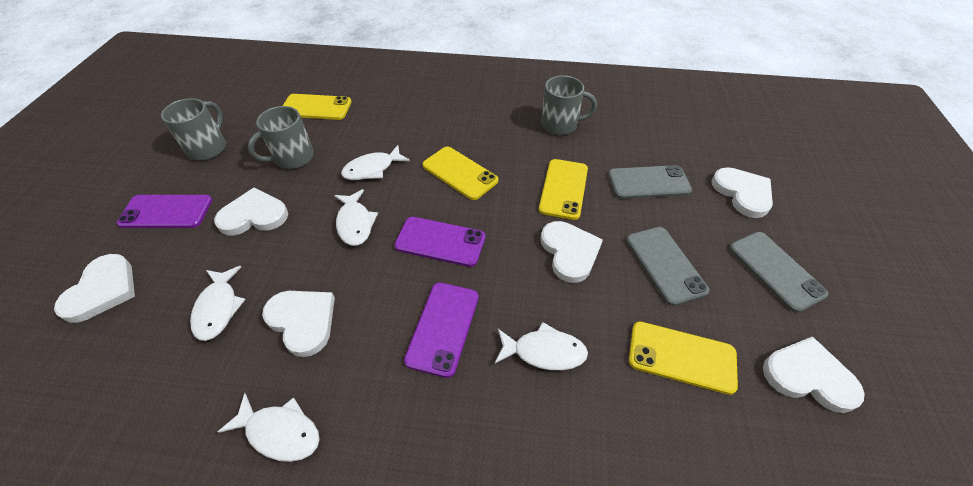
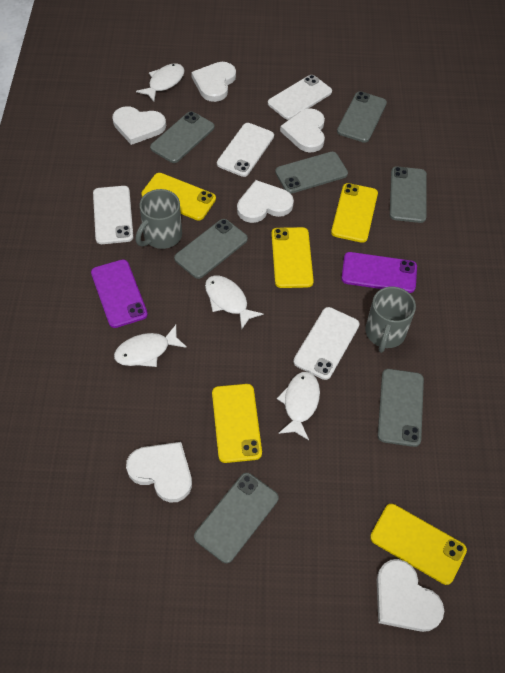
grey mug: [161,98,226,160] [248,106,314,169] [541,76,597,135] = 3 -> [135,189,182,249] [365,287,416,353] = 2
grey phone: [608,165,692,199] [626,227,710,306] [729,232,829,313] = 3 -> [150,111,215,163] [174,219,248,279] [194,473,279,563] [275,152,348,194] [337,92,387,143] [378,369,424,447] [390,167,427,223] = 7
purple phone: [117,195,212,228] [394,217,485,267] [404,282,479,378] = 3 -> [91,260,148,328] [341,252,417,293] = 2
white fish: [190,266,246,341] [218,393,320,462] [334,189,378,246] [341,145,410,180] [495,322,588,370] = 5 -> [114,325,187,367] [136,63,185,102] [205,276,263,329] [277,372,320,440] = 4
white phone: none = 0 -> [93,186,133,244] [217,123,274,177] [268,75,332,120] [293,307,359,380] = 4
yellow phone: [283,94,352,120] [423,147,498,200] [539,159,588,220] [629,322,738,395] = 4 -> [141,173,216,220] [212,384,262,463] [271,227,314,288] [331,183,378,243] [370,504,467,585] = 5

